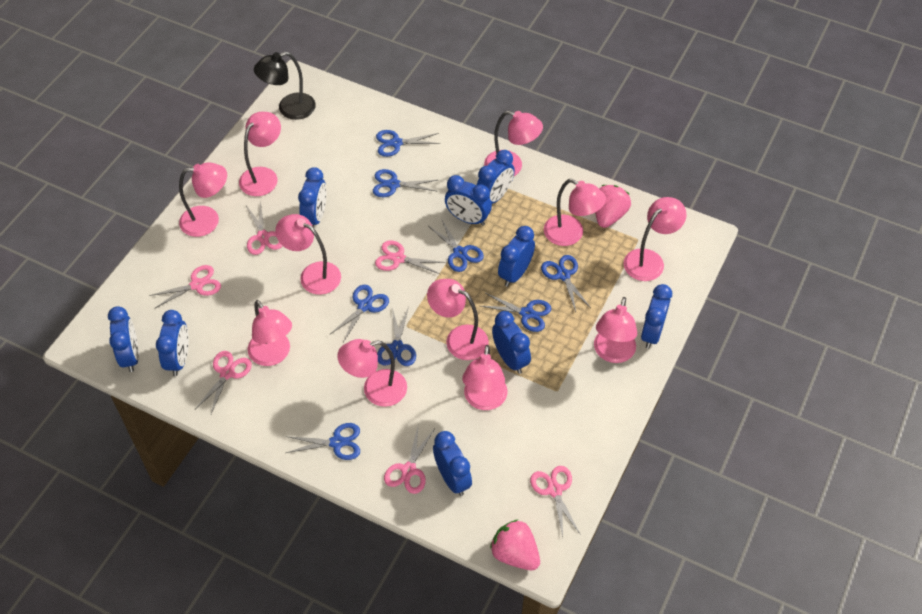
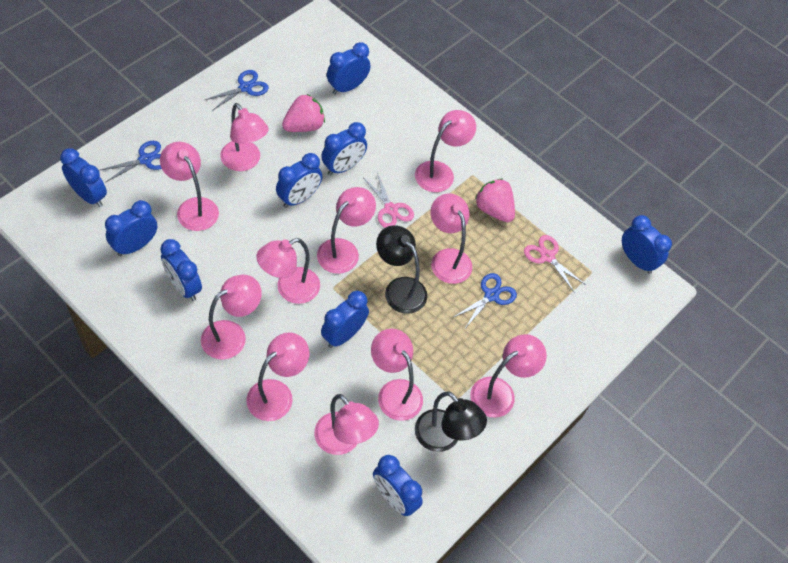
black lamp: [254,52,316,120] = 1 -> [376,225,427,313] [415,391,487,452] = 2
blue scissors: [285,423,360,460] [329,285,389,342] [373,169,437,197] [376,130,440,157] [377,308,416,366] [429,218,484,272] [481,293,551,332] [541,255,591,312] = 8 -> [100,141,162,183] [205,70,269,111] [452,273,517,328] = 3
pink scissors: [149,265,221,308] [195,351,252,416] [246,201,282,255] [375,241,445,274] [384,427,434,494] [530,466,581,537] = 6 -> [364,172,414,228] [524,235,586,293] = 2

